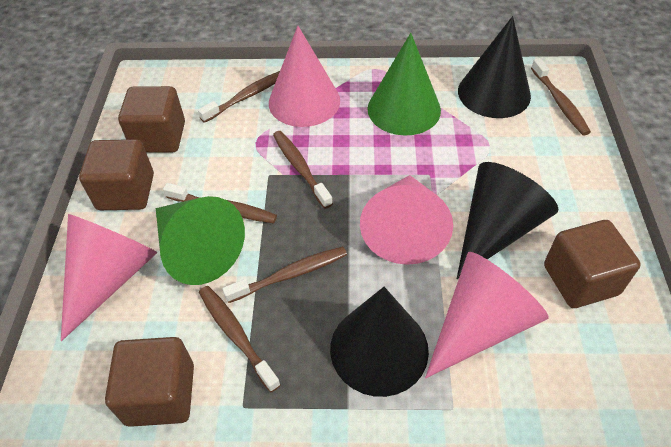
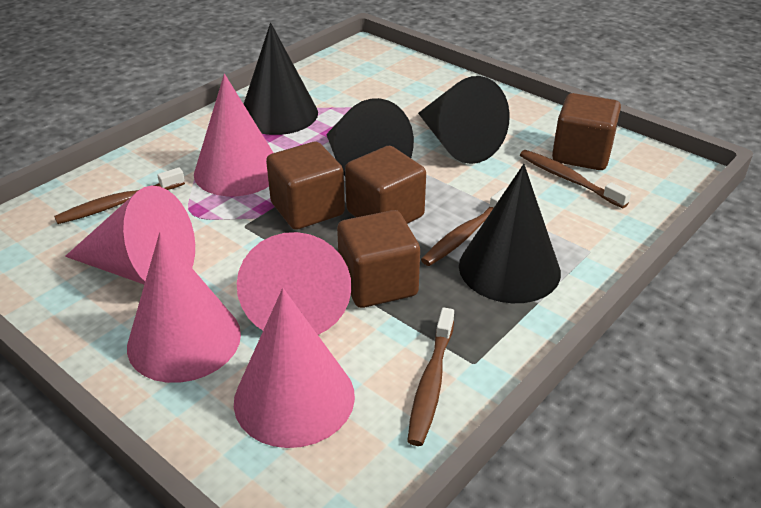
black cone: [330,287,429,397] [457,162,558,279] [458,16,531,118] = 3 -> [244,23,318,135] [326,98,414,176] [418,76,510,164] [459,164,561,303] = 4
brown toothbrush: [163,183,277,223] [198,71,280,123] [199,286,281,392] [222,247,347,303] [273,131,333,209] [531,58,591,135] = 6 -> [54,167,185,224] [407,308,454,446] [421,187,507,266] [520,150,631,208] = 4
green cone: [156,196,245,285] [368,33,441,136] = 2 -> none = 0
pink cone: [61,214,158,341] [269,26,340,127] [360,175,453,265] [425,252,549,378] = 4 -> [65,185,195,284] [127,232,241,383] [194,74,273,196] [234,288,355,448] [237,232,351,335] = 5

